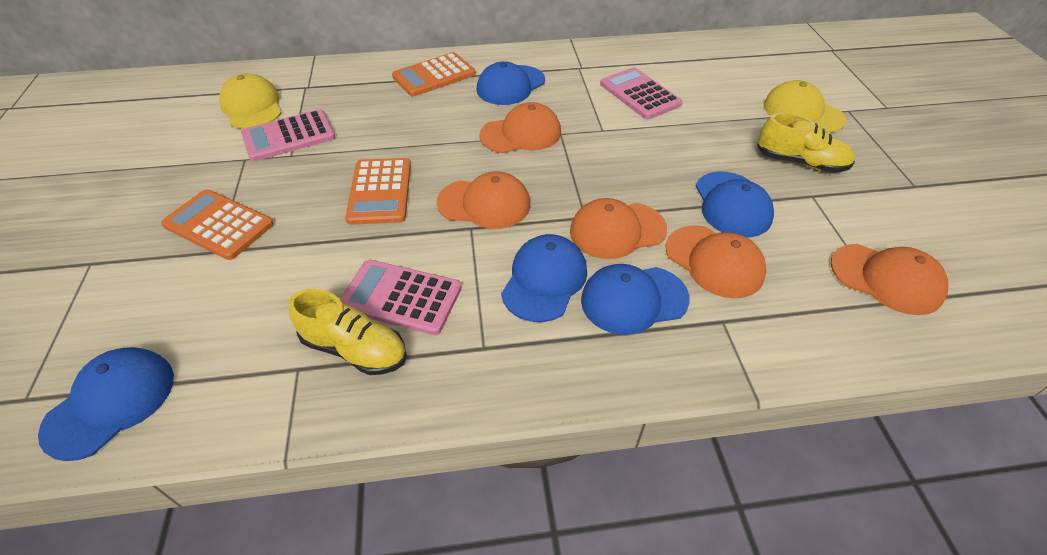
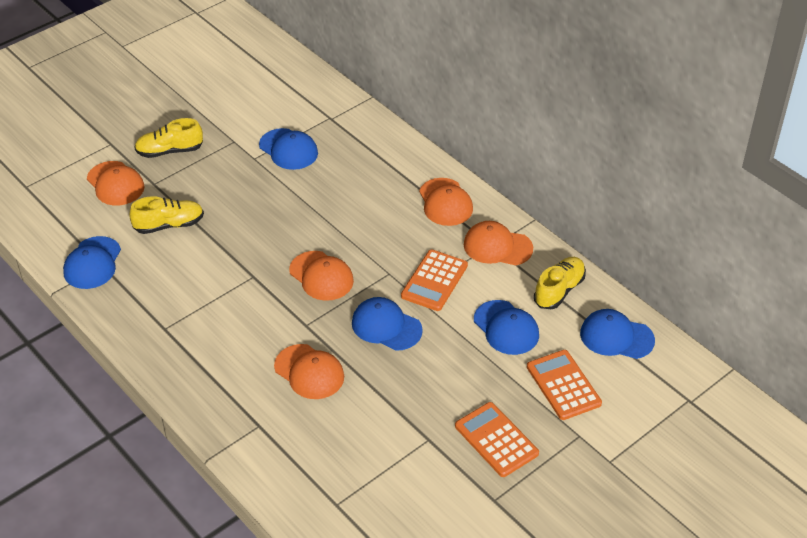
pink calculator: [241,109,335,161] [340,260,462,335] [600,67,683,119] = 3 -> none = 0
yellow cap: [219,73,281,129] [764,80,846,133] = 2 -> none = 0
yellow shoe: [289,289,407,375] [757,113,855,173] = 2 -> [129,196,204,234] [134,118,203,158] [534,257,586,309] = 3

